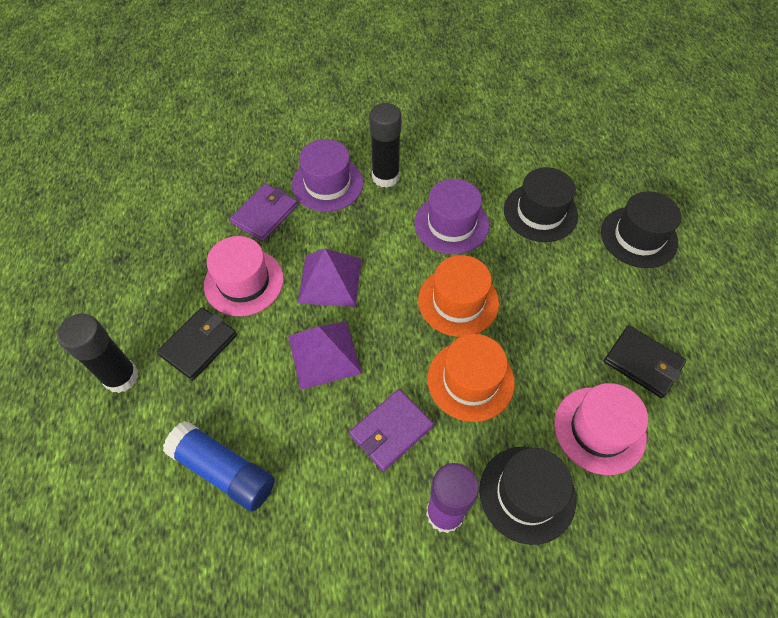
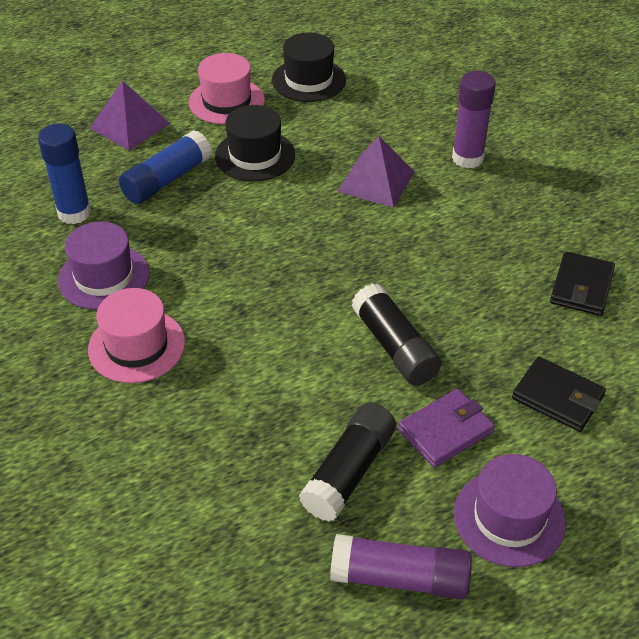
black hat: [479,447,576,545] [504,167,578,242] [601,191,681,268] = 3 -> [215,105,295,181] [272,33,346,102] = 2
blue glue stick: [163,421,275,511] = 1 -> [38,124,91,224] [119,130,212,204] = 2
orange hat: [418,255,499,337] [427,334,515,422] = 2 -> none = 0
purple glue stick: [426,463,479,533] = 1 -> [330,534,472,599] [452,71,496,169] = 2
purple wallet: [230,184,298,242] [349,389,434,471] = 2 -> [398,389,495,468] = 1

